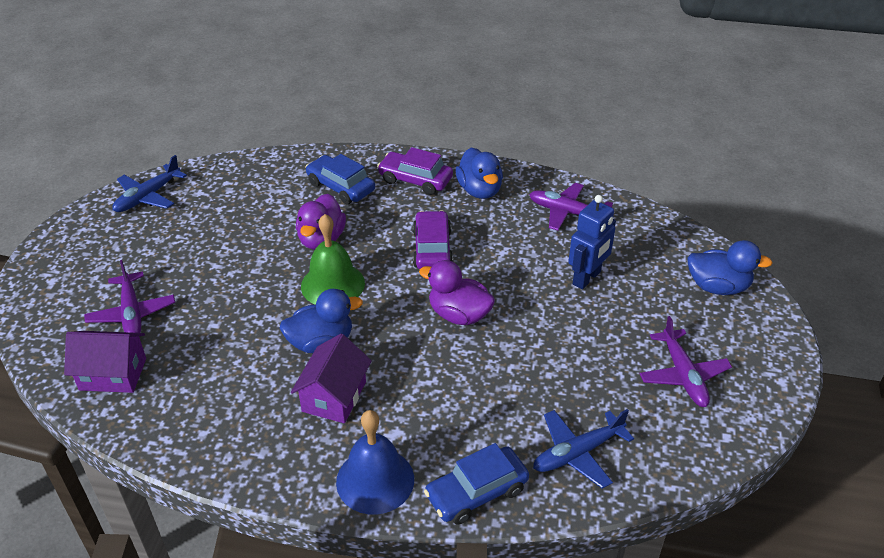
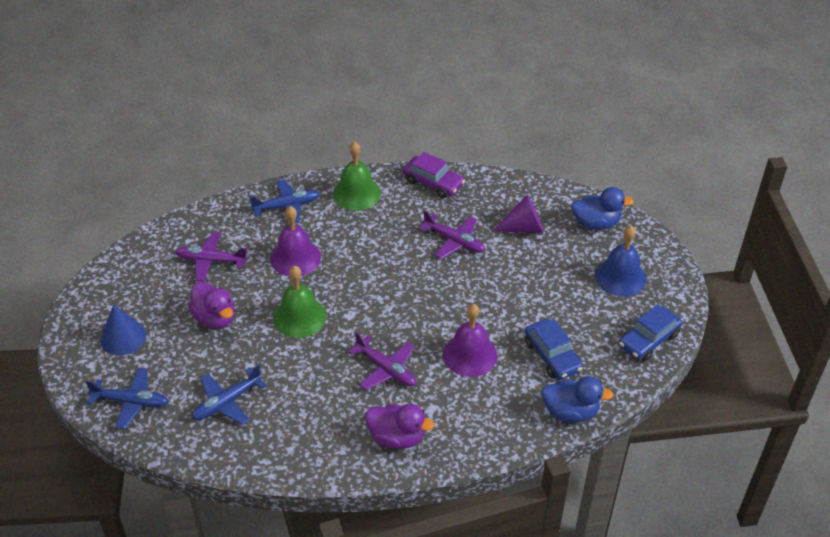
blue cone: none = 0 -> [100,304,146,355] = 1
blue duck: [280,289,363,353] [455,148,503,199] [687,240,773,295] = 3 -> [541,376,614,422] [571,187,634,230] = 2
blue plane: [112,155,187,212] [533,409,634,489] = 2 -> [86,368,169,429] [192,365,267,425] [249,179,320,224] = 3
blue robot: [568,195,616,289] = 1 -> none = 0
green bell: [301,214,365,304] = 1 -> [273,266,326,338] [333,142,381,211] = 2
purple bell: none = 0 -> [270,206,321,276] [443,304,497,377] = 2
purple car: [377,147,453,195] [413,210,453,269] = 2 -> [403,152,465,198] = 1
purple cone: none = 0 -> [492,194,544,233] = 1
purple house: [64,331,146,393] [291,334,372,423] = 2 -> none = 0

